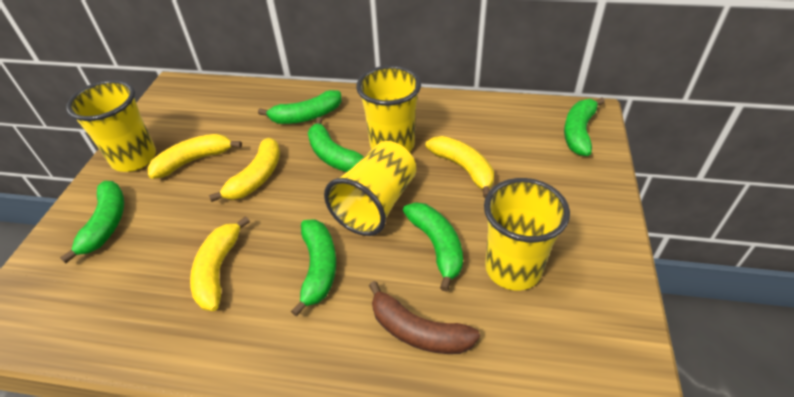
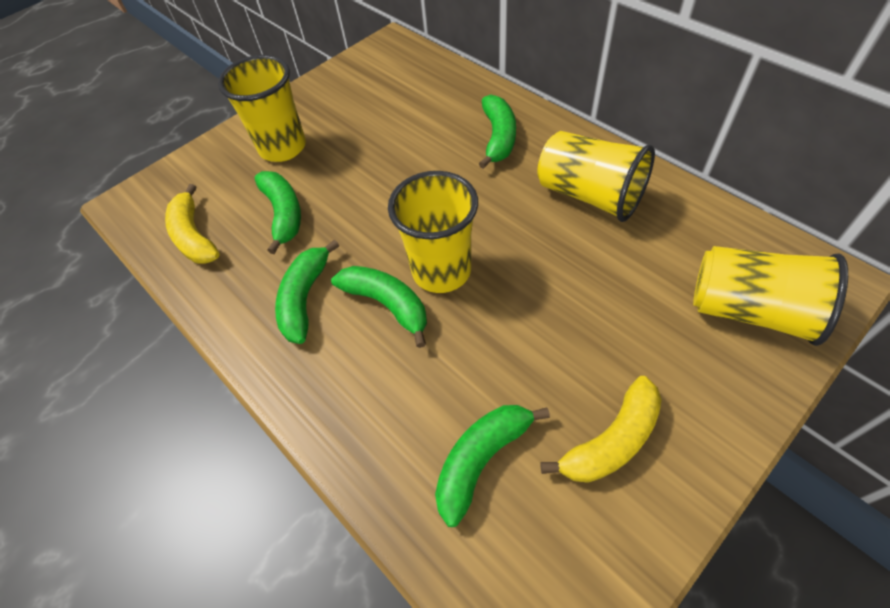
brown banana: [369,281,480,354] = 1 -> none = 0
green banana: [60,181,124,263] [258,90,342,124] [291,219,336,317] [308,117,363,172] [403,202,463,292] [564,98,605,156] = 6 -> [255,171,301,254] [275,239,339,344] [331,266,427,348] [435,405,550,527] [479,95,516,169] = 5
yellow banana: [148,134,242,179] [190,216,250,311] [209,138,280,202] [425,136,494,198] = 4 -> [165,184,220,264] [541,376,662,483] = 2

